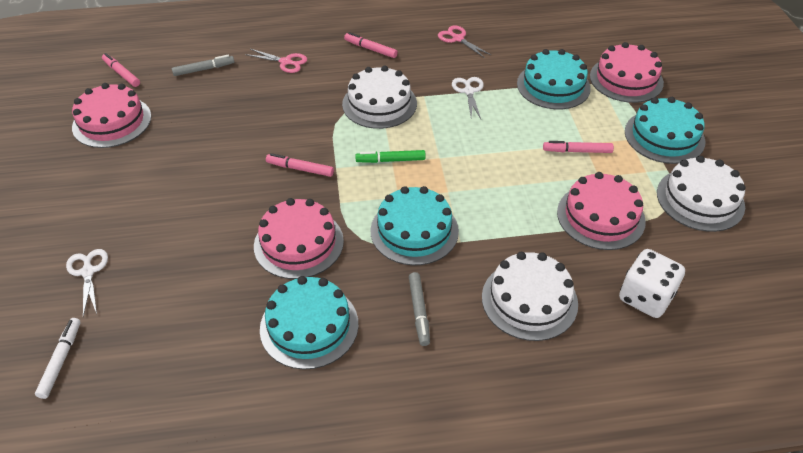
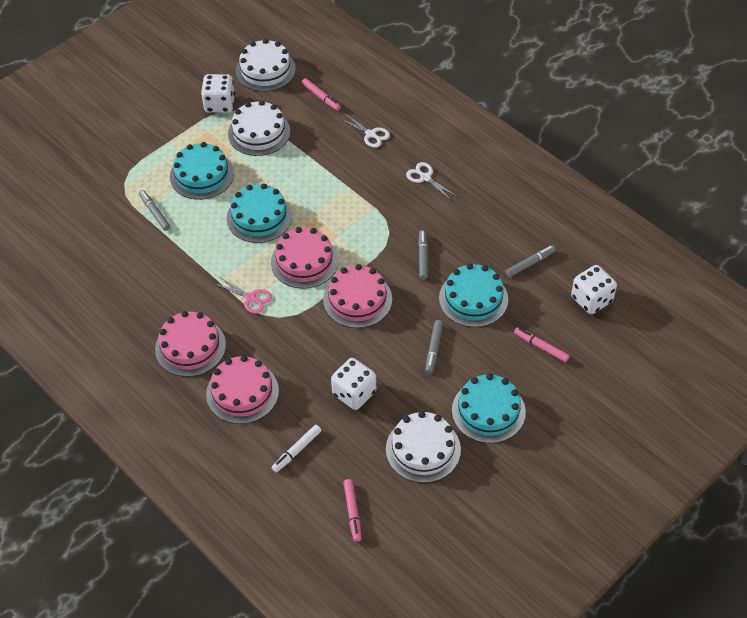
green marker: [355,150,426,163] = 1 -> none = 0
grey marker: [172,55,234,76] [409,272,430,346] = 2 -> [139,190,171,231] [418,230,428,280] [426,320,443,373] [505,245,556,277] = 4
pink marker: [102,53,140,87] [266,153,334,177] [344,32,398,58] [543,141,614,153] = 4 -> [302,78,341,111] [343,479,362,542] [514,327,570,362] = 3
pink scissors: [245,49,307,73] [438,25,491,58] = 2 -> [214,277,272,314] = 1
white dice: [619,249,685,318] = 1 -> [201,74,235,113] [331,358,376,410] [571,265,617,314] = 3

